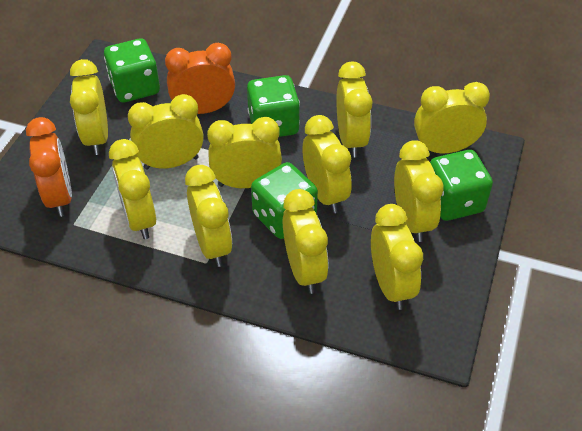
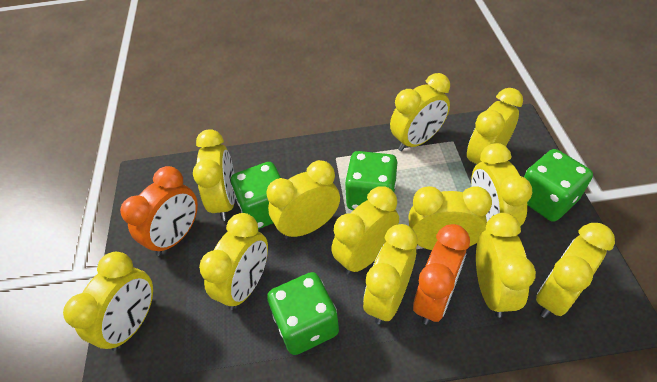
yellow clock: [70,59,108,155] [109,139,156,239] [128,94,204,170] [185,165,232,267] [207,117,282,188] [283,189,328,294] [303,115,352,213] [336,61,373,158] [371,204,423,310] [394,140,444,242] [414,82,490,154] = 11 -> [63,252,153,351] [193,129,235,221] [199,213,268,310] [267,160,340,239] [331,186,399,275] [363,224,417,324] [390,73,450,151] [408,186,492,250] [467,88,523,172] [471,143,532,226] [476,213,536,318] [536,223,615,318] = 12

